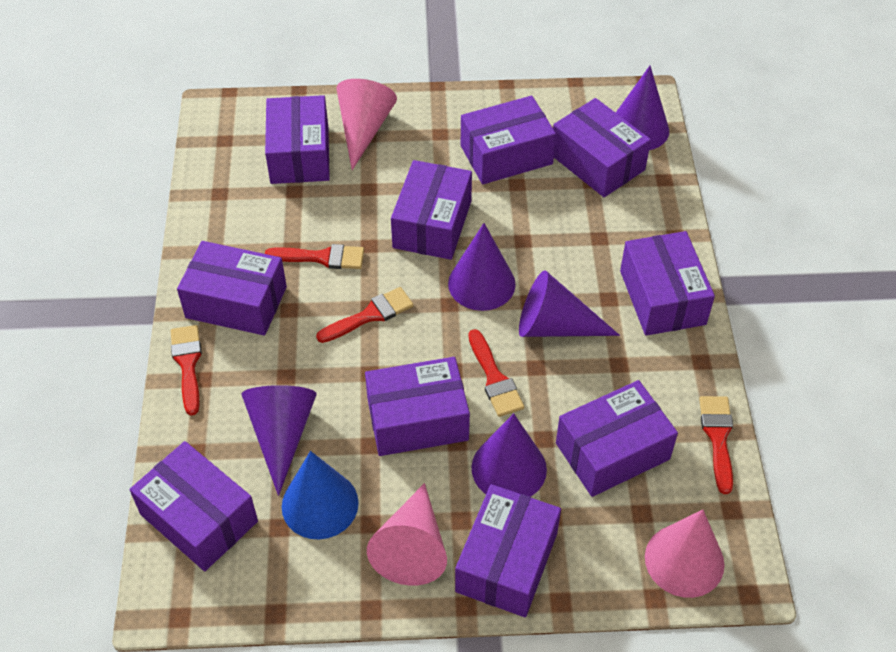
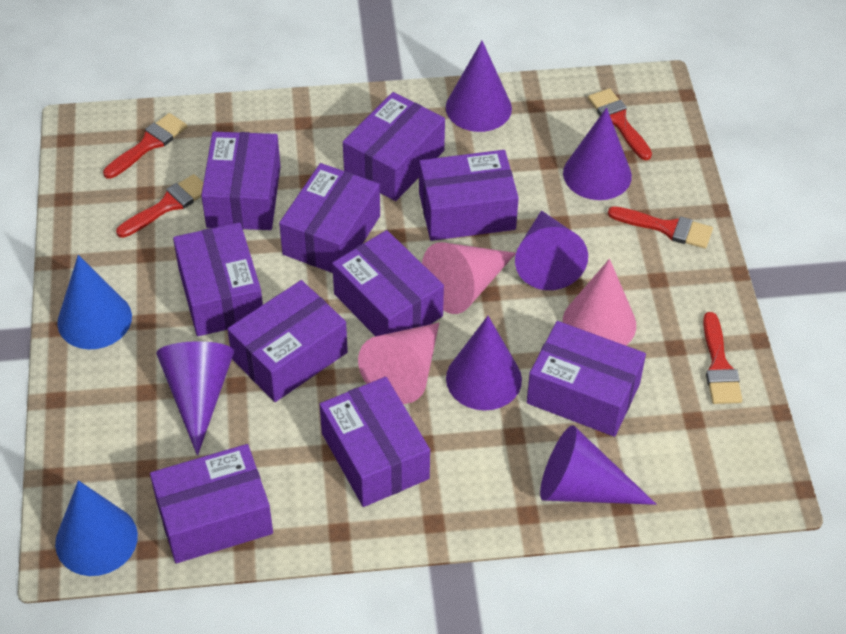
blue cone: [282,451,359,539] = 1 -> [55,480,138,576] [57,255,132,349] = 2
purple cone: [241,385,317,496] [448,223,516,311] [472,413,547,497] [519,270,620,337] [616,66,669,150] = 5 -> [156,341,234,456] [446,41,512,132] [446,316,522,410] [515,210,588,290] [540,425,656,505] [563,108,632,200] = 6

